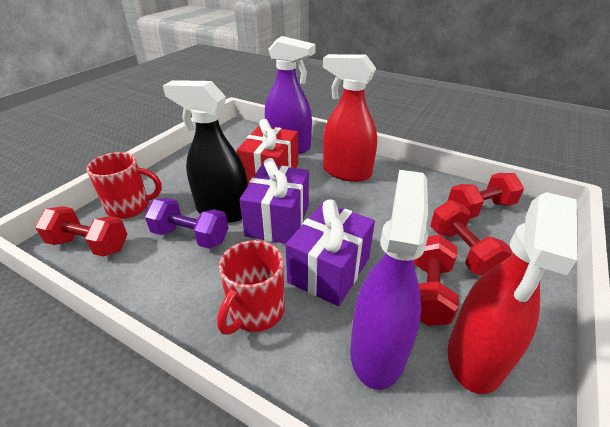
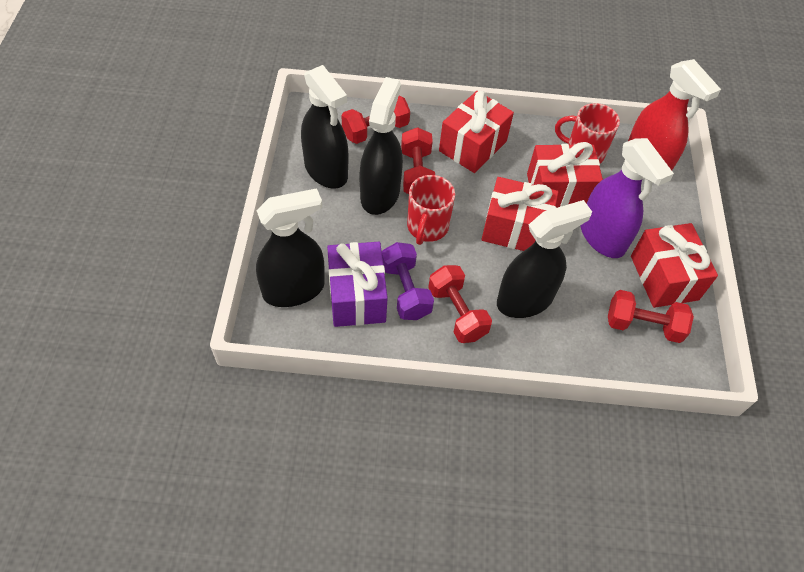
black spray bottle: [163,80,248,223] = 1 -> [256,188,325,307] [301,65,348,189] [359,77,403,215] [497,200,592,318] = 4
purple gift: [240,158,309,244] [285,199,375,306] = 2 -> [327,242,388,327] = 1
purple spray bottle: [265,36,315,154] [350,170,428,390] = 2 -> [581,138,674,258] = 1
red gift: [236,119,298,185] = 1 -> [439,91,514,173] [481,177,558,251] [527,142,603,208] [631,223,718,308] = 4
red spray bottle: [323,54,377,182] [448,192,577,394] = 2 -> [628,59,721,170] = 1

